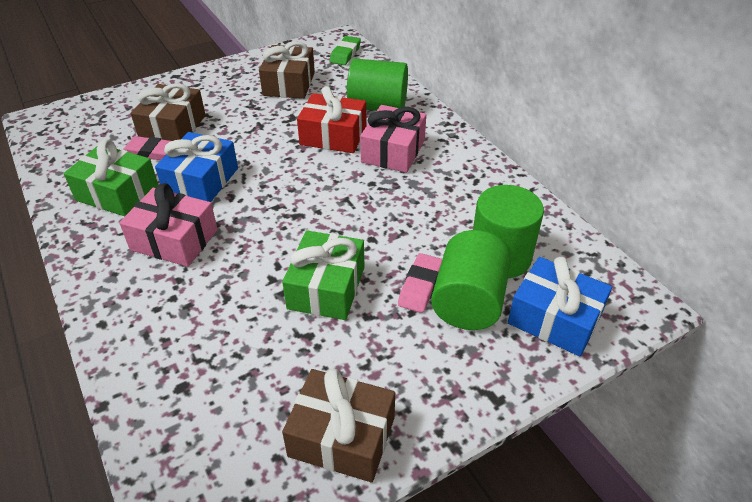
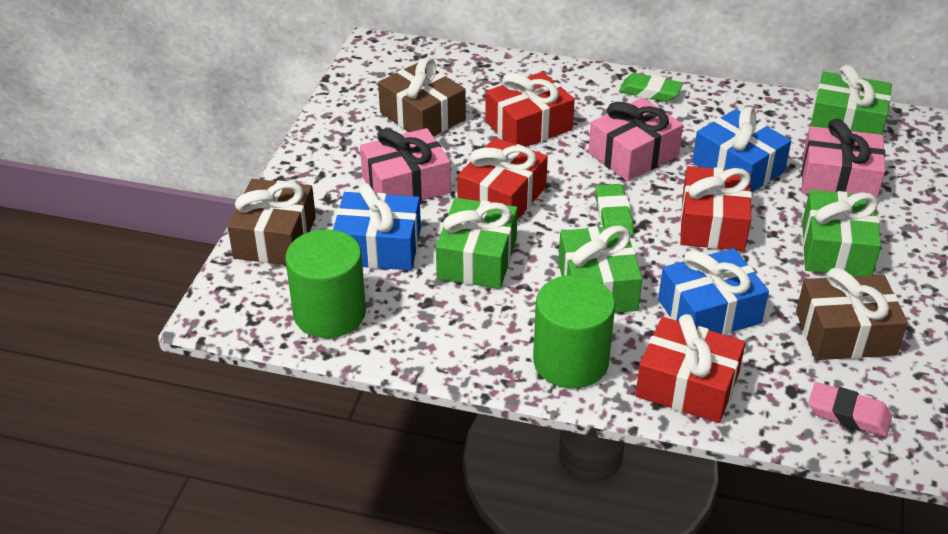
blue gift: [155,132,238,202] [508,257,612,356] = 2 -> [333,183,421,270] [658,248,769,335] [692,107,791,192] = 3
green cylinder: [347,59,408,111] [431,230,512,330] [473,185,544,278] = 3 -> [285,229,366,338] [533,275,615,388] = 2
green eraser: [330,36,361,65] = 1 -> [595,184,634,236] [619,73,683,102] = 2
green gift: [64,139,158,216] [282,230,365,320] = 2 -> [436,198,517,289] [558,225,642,313] [802,190,881,276] [810,65,892,135] = 4
pink eraser: [123,136,171,160] [398,253,442,313] = 2 -> [808,382,892,437] = 1
pink gift: [119,183,218,267] [360,105,426,173] = 2 -> [360,128,451,202] [588,98,683,181] [801,119,885,199] = 3
red gift: [297,86,367,153] = 1 -> [457,137,548,220] [485,72,575,147] [636,314,746,423] [680,166,752,251] = 4

